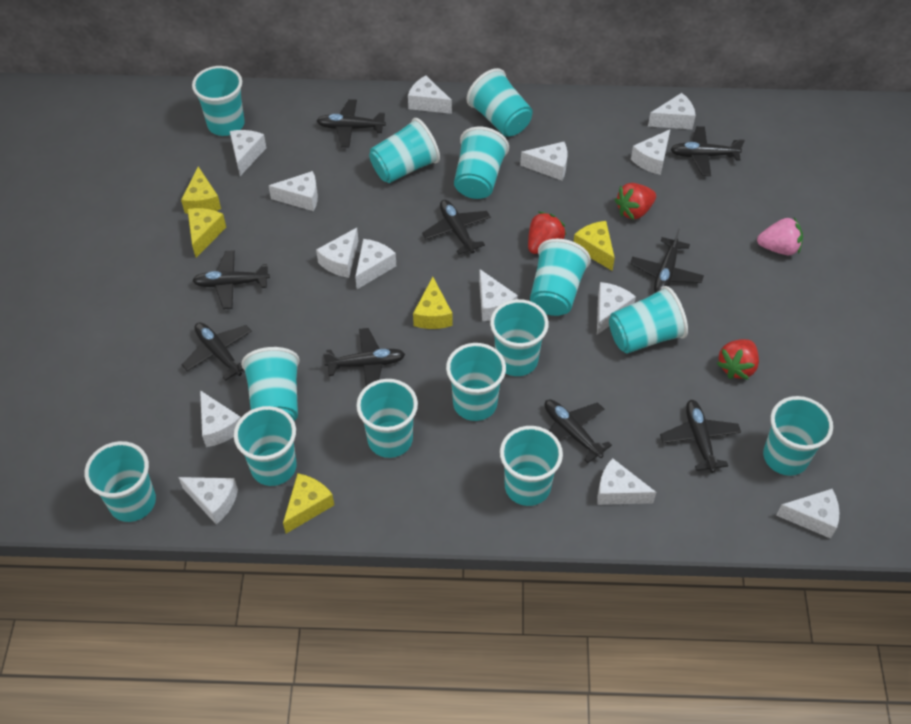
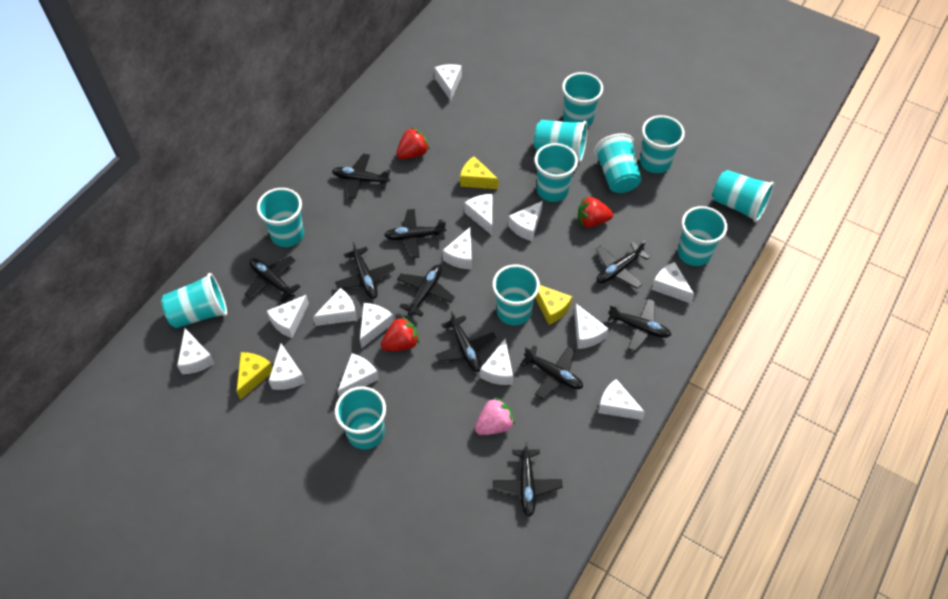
black plane: [182,322,252,381] [192,250,270,309] [317,99,386,148] [323,328,405,386] [422,200,491,254] [544,399,612,463] [630,229,704,293] [660,400,741,473] [670,126,745,176] = 9 -> [245,256,301,302] [332,154,390,199] [335,241,395,299] [384,209,446,258] [397,265,455,317] [435,311,497,372] [493,441,562,517] [520,346,583,399] [596,241,650,289] [607,299,671,352] = 10
turquoise cup: [85,441,156,522] [192,66,245,136] [234,406,297,486] [241,347,300,421] [356,379,418,458] [369,118,440,183] [446,343,506,421] [454,127,509,199] [466,68,533,137] [490,299,549,376] [500,426,563,506] [530,238,591,316] [609,286,688,354] [763,396,833,476] = 14 -> [161,273,227,328] [257,188,304,247] [335,386,386,449] [492,264,540,326] [534,120,588,162] [534,143,578,202] [562,72,603,127] [593,133,642,193] [640,115,685,173] [678,206,727,266] [713,170,774,222] = 11
yellow cheese: [181,167,221,214] [187,208,226,257] [283,473,334,533] [413,277,453,329] [573,221,615,271] = 5 -> [237,352,273,400] [460,156,499,189] [535,285,572,325] = 3

